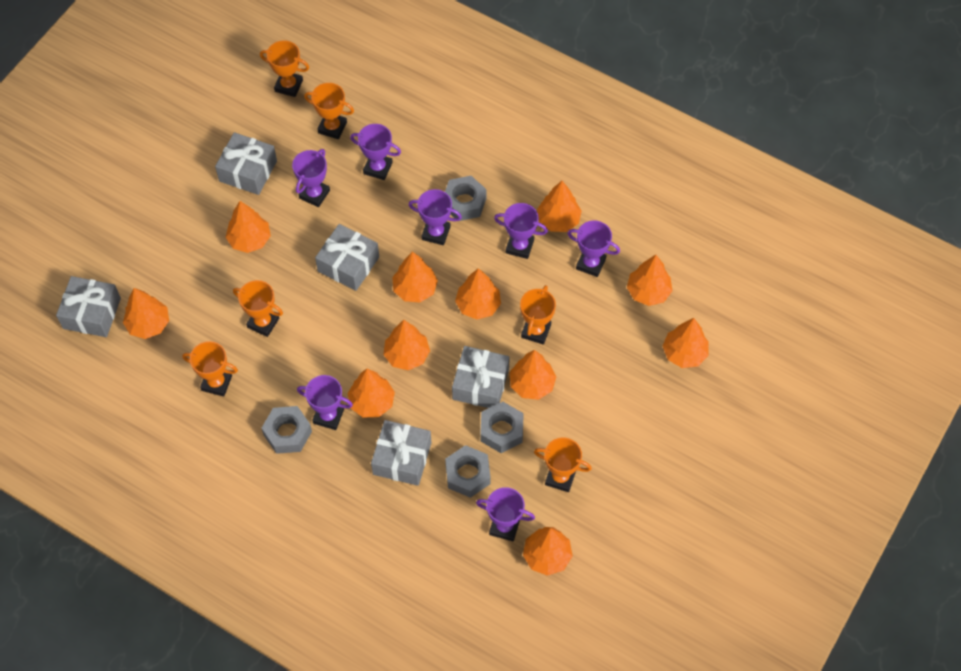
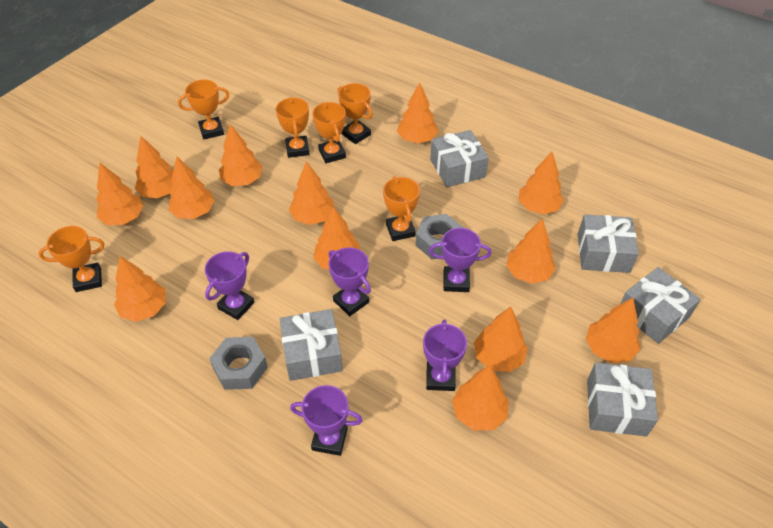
grey nut: [262,406,312,454] [445,176,487,221] [445,445,491,498] [480,402,524,453] = 4 -> [209,337,268,390] [416,214,463,259] = 2
orange tree: [123,288,169,339] [226,201,271,253] [347,369,395,417] [383,320,430,370] [392,252,438,302] [455,268,501,320] [509,350,556,400] [523,527,573,576] [537,181,582,232] [627,255,673,306] [663,318,709,368] = 11 -> [96,163,144,225] [114,256,166,322] [135,136,173,198] [169,156,215,219] [219,124,263,186] [289,161,334,225] [313,207,360,270] [397,83,438,143] [452,365,509,430] [474,307,528,372] [506,218,556,284] [519,152,564,214] [586,298,640,363] = 13
purple trophy: [292,149,330,207] [297,375,353,430] [350,124,401,180] [408,189,462,245] [476,487,535,541] [494,203,548,259] [567,220,620,277] = 7 -> [205,251,254,320] [290,385,363,456] [328,247,371,316] [423,319,467,391] [429,228,491,292] = 5

